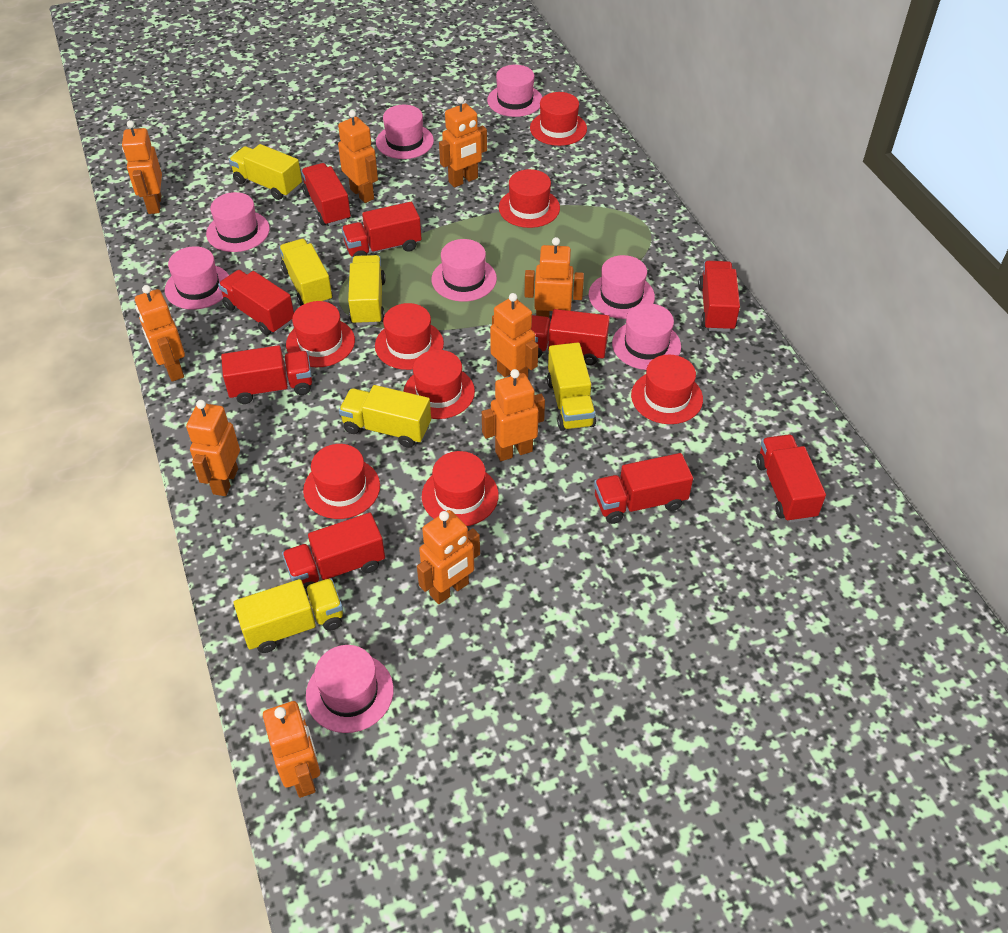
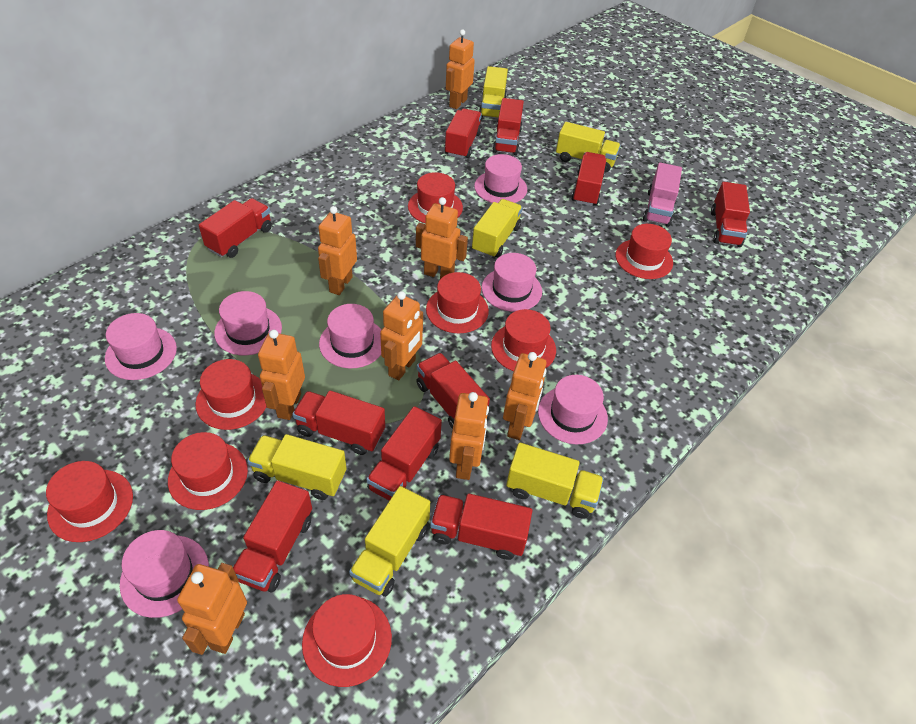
orange robot: [122,120,162,214] [135,285,185,381] [186,400,240,496] [263,701,320,798] [338,110,378,203] [417,510,480,604] [439,96,487,188] [482,369,545,461] [490,293,538,378] [524,237,584,317] = 10 -> [177,563,247,655] [258,330,305,420] [318,206,357,295] [380,291,423,381] [416,197,468,279] [446,29,475,109] [449,392,489,480] [503,352,547,440] = 8
pink hat: [165,246,229,310] [206,192,270,252] [306,645,394,733] [376,105,434,159] [432,239,497,302] [487,65,542,117] [589,255,655,319] [612,303,681,370] = 8 -> [105,313,177,380] [120,530,209,618] [214,291,282,355] [319,304,381,369] [474,154,527,203] [482,253,542,312] [538,375,608,444] = 7
pink truck: none = 0 -> [643,162,682,227] = 1
red truck: [218,270,294,335] [221,345,312,404] [282,513,385,595] [301,163,351,226] [341,202,422,257] [531,309,610,365] [594,453,693,524] [698,261,740,332] [756,434,826,523] = 9 -> [199,198,272,258] [233,481,312,592] [293,391,385,455] [367,406,442,501] [416,353,490,429] [430,494,532,560] [445,109,482,159] [492,98,524,155] [571,152,606,206] [711,182,750,247] = 10

